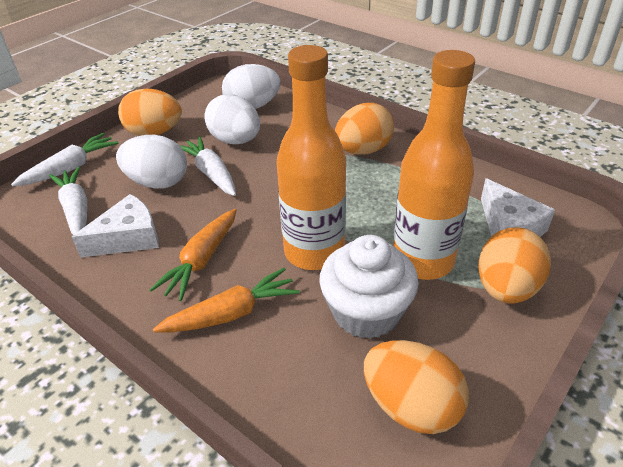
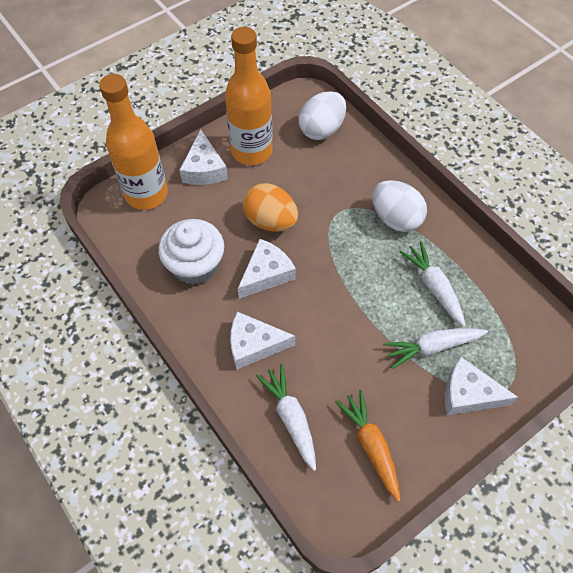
orange carrot: [149,209,237,301] [153,268,300,333] = 2 -> [335,390,400,502] = 1
orange egg: [118,88,182,136] [335,103,394,155] [364,340,469,434] [479,227,551,304] = 4 -> [243,183,298,232] = 1
white cheese: [72,194,159,258] [481,178,555,237] = 2 -> [179,129,228,185] [230,312,295,369] [238,239,296,299] [445,357,519,415] = 4
white egg: [116,135,187,189] [205,94,260,144] [222,64,281,109] = 3 -> [298,91,346,140] [372,180,427,232] = 2

